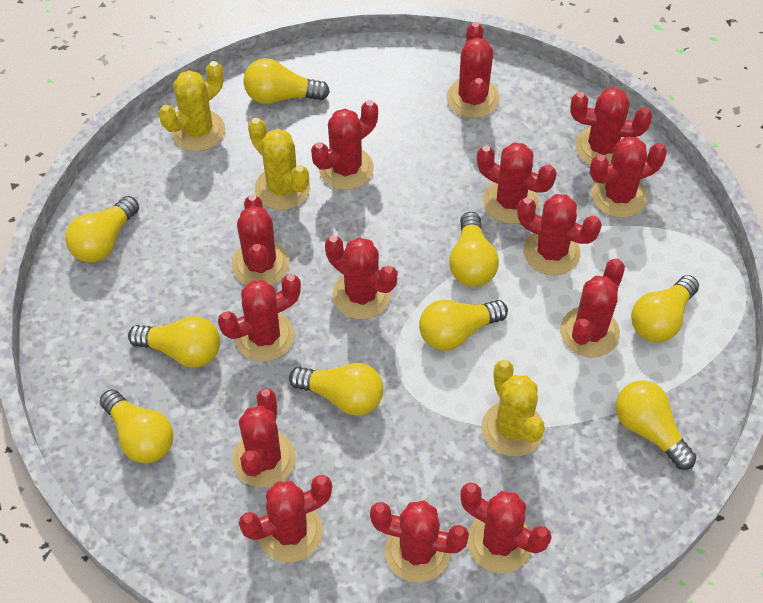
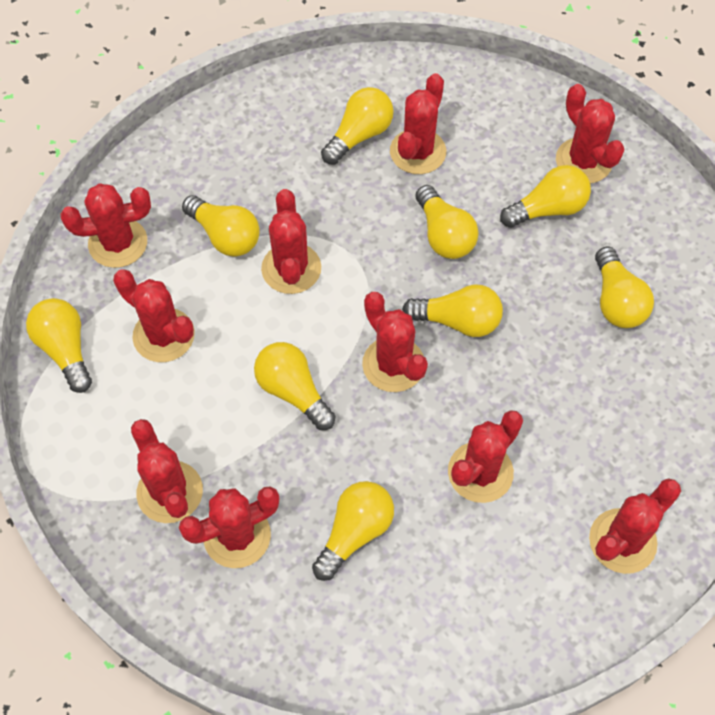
red cactus: [218,274,301,362] [232,194,289,285] [232,389,296,488] [239,475,332,562] [311,100,378,190] [325,235,397,319] [370,500,469,582] [447,22,500,118] [460,483,552,573] [477,142,557,224] [517,194,602,275] [560,259,625,357] [570,87,652,165] [590,137,667,218] = 14 -> [61,183,151,268] [113,269,195,362] [131,419,203,523] [179,486,279,568] [261,189,321,294] [362,292,428,392] [390,73,446,174] [448,410,523,503] [556,84,625,183] [589,478,681,574] = 10
yellow cactus: [159,61,225,152] [248,118,310,210] [482,360,545,457] = 3 -> none = 0

